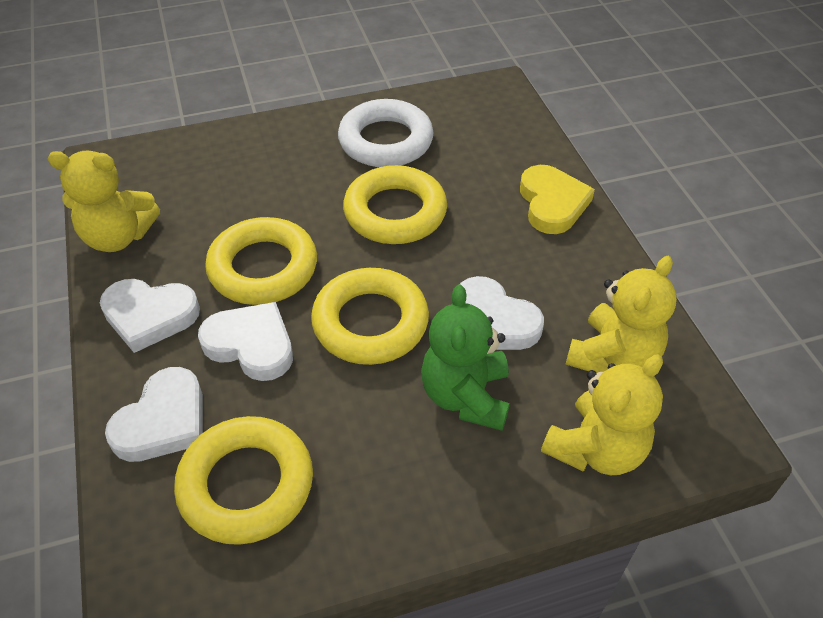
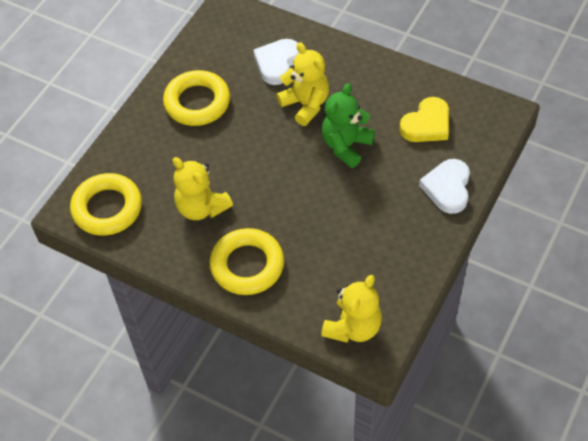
white heart: [100,279,200,353] [105,367,203,462] [198,302,293,381] [459,276,544,350] = 4 -> [253,39,299,85] [419,159,470,214] = 2
white ring: [338,99,434,167] = 1 -> none = 0
yellow ring: [174,416,313,545] [205,217,317,305] [311,268,429,365] [343,165,447,244] = 4 -> [70,173,142,236] [163,70,230,126] [210,228,284,295] = 3

